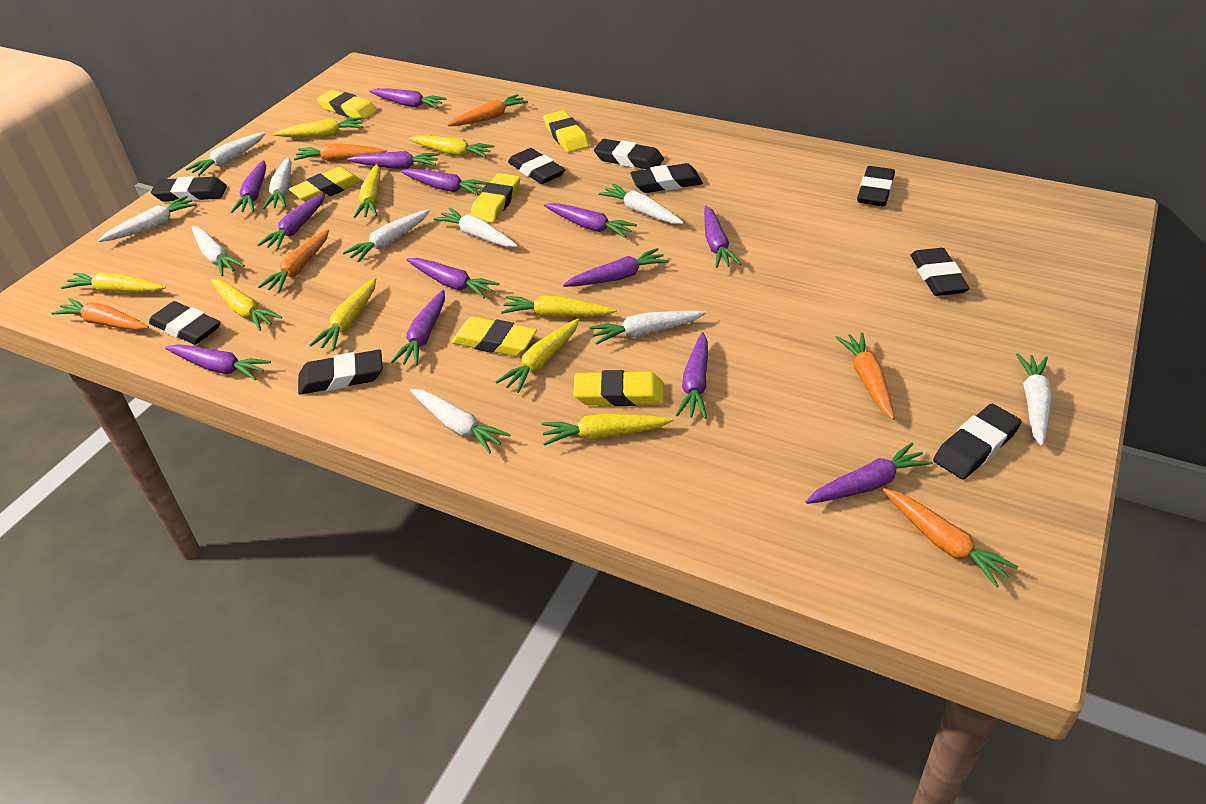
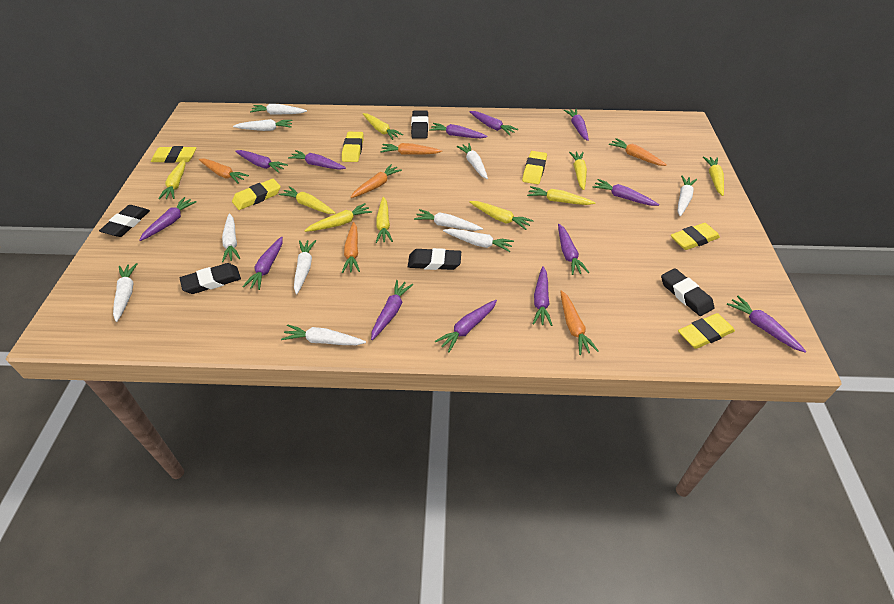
black eraser: [149,301,221,345] [151,176,227,202] [298,350,383,395] [508,148,565,184] [594,139,664,169] [630,163,703,193] [857,166,895,206] [911,248,970,296] [933,404,1022,479] = 9 -> [99,205,150,237] [180,263,241,294] [408,248,461,270] [411,110,428,138] [661,268,714,316] = 5

